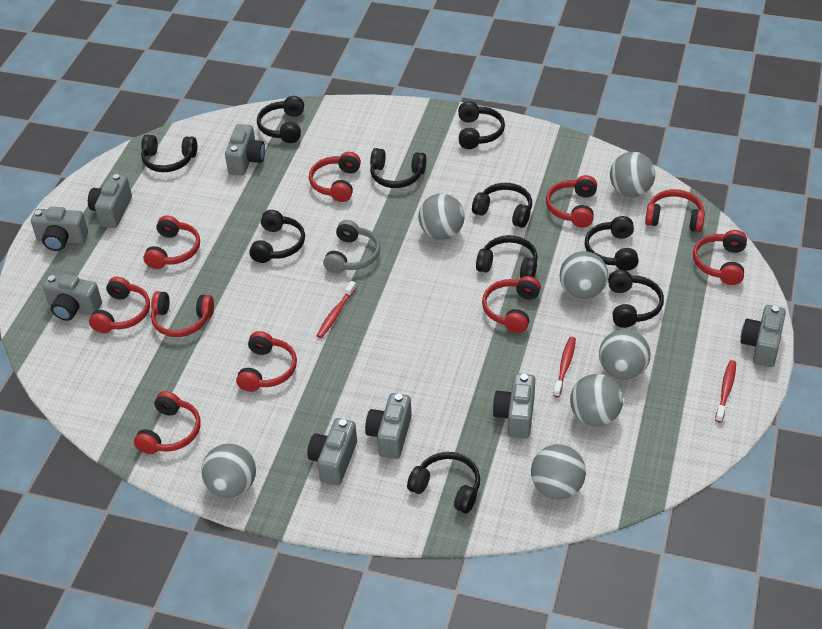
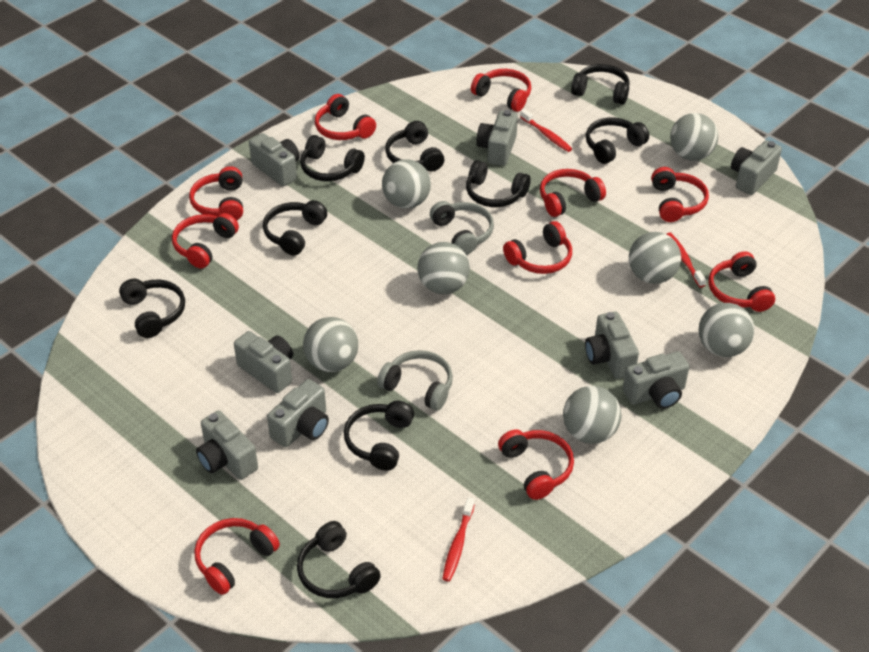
black headphones: [141,135,197,172] [249,210,305,263] [257,96,304,143] [370,148,426,188] [407,452,480,513] [458,101,505,149] [472,183,532,228] [476,235,538,278] [585,216,639,271] [608,270,664,328] = 10 -> [119,279,185,338] [263,200,327,255] [297,521,381,598] [300,135,365,181] [344,401,414,471] [385,121,444,171] [466,160,530,207] [571,64,630,105] [586,118,649,164] = 9
grey headphones: [323,220,380,274] = 1 -> [377,350,453,411] [430,201,494,255] = 2

